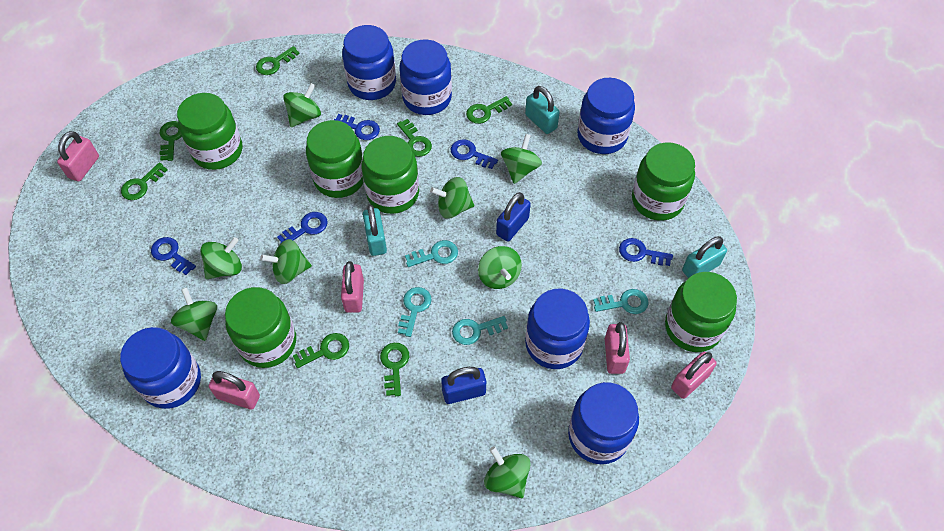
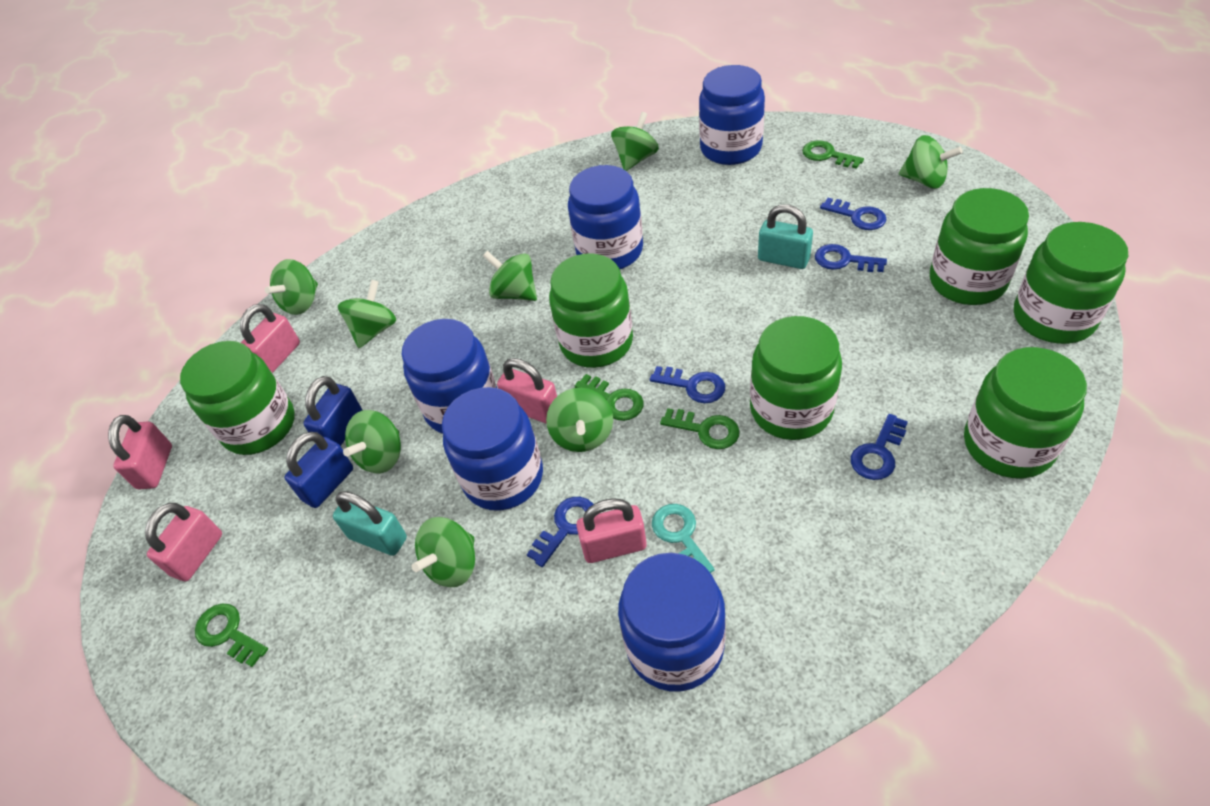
blue jar: [120,327,201,409] [342,25,396,100] [400,39,452,115] [525,289,590,369] [568,382,639,464] [577,78,635,154] = 6 -> [402,319,497,434] [442,387,543,511] [568,165,643,269] [618,553,726,692] [699,65,765,165] = 5
green key: [121,162,168,200] [160,121,182,161] [256,46,300,75] [293,333,349,368] [380,343,409,396] [397,119,432,157] [466,96,512,124] = 7 -> [195,604,268,667] [575,374,644,421] [660,408,740,449] [802,140,864,169] = 4
turquoise key: [398,287,432,337] [405,240,458,267] [452,316,508,345] [593,289,649,314] = 4 -> [652,504,715,573] = 1
turquoise padlock: [363,205,387,256] [525,86,560,134] [682,236,727,278] = 3 -> [333,491,407,556] [758,204,813,269] = 2

